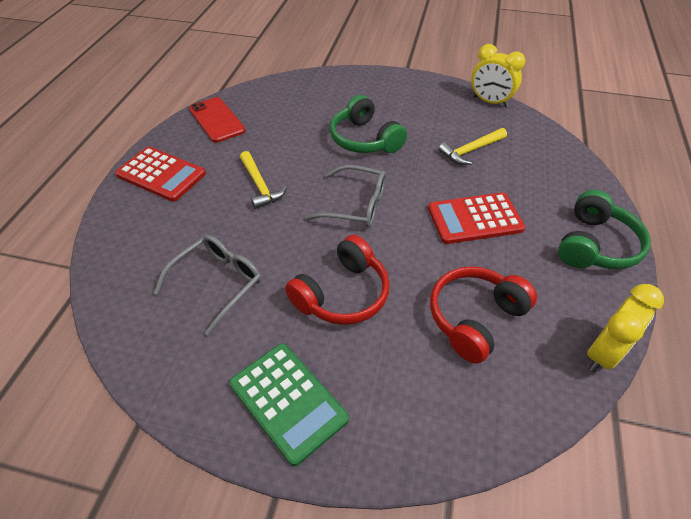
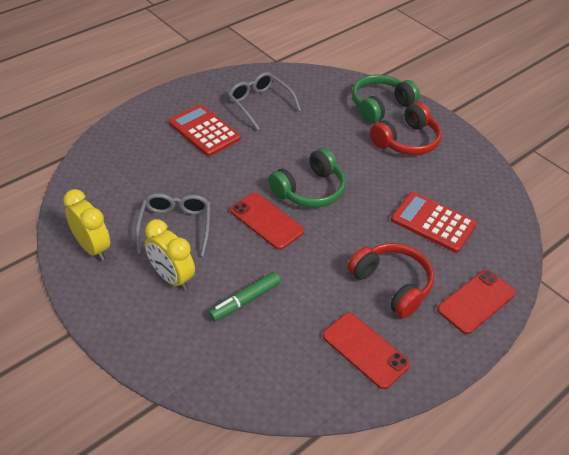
green calculator: [229,343,349,466] = 1 -> none = 0
green marker: none = 0 -> [208,272,281,321] = 1
red phone: [189,97,246,143] = 1 -> [230,193,304,250] [322,313,410,389] [437,270,516,334] = 3
yellow hammer: [240,151,287,209] [439,128,507,165] = 2 -> none = 0

